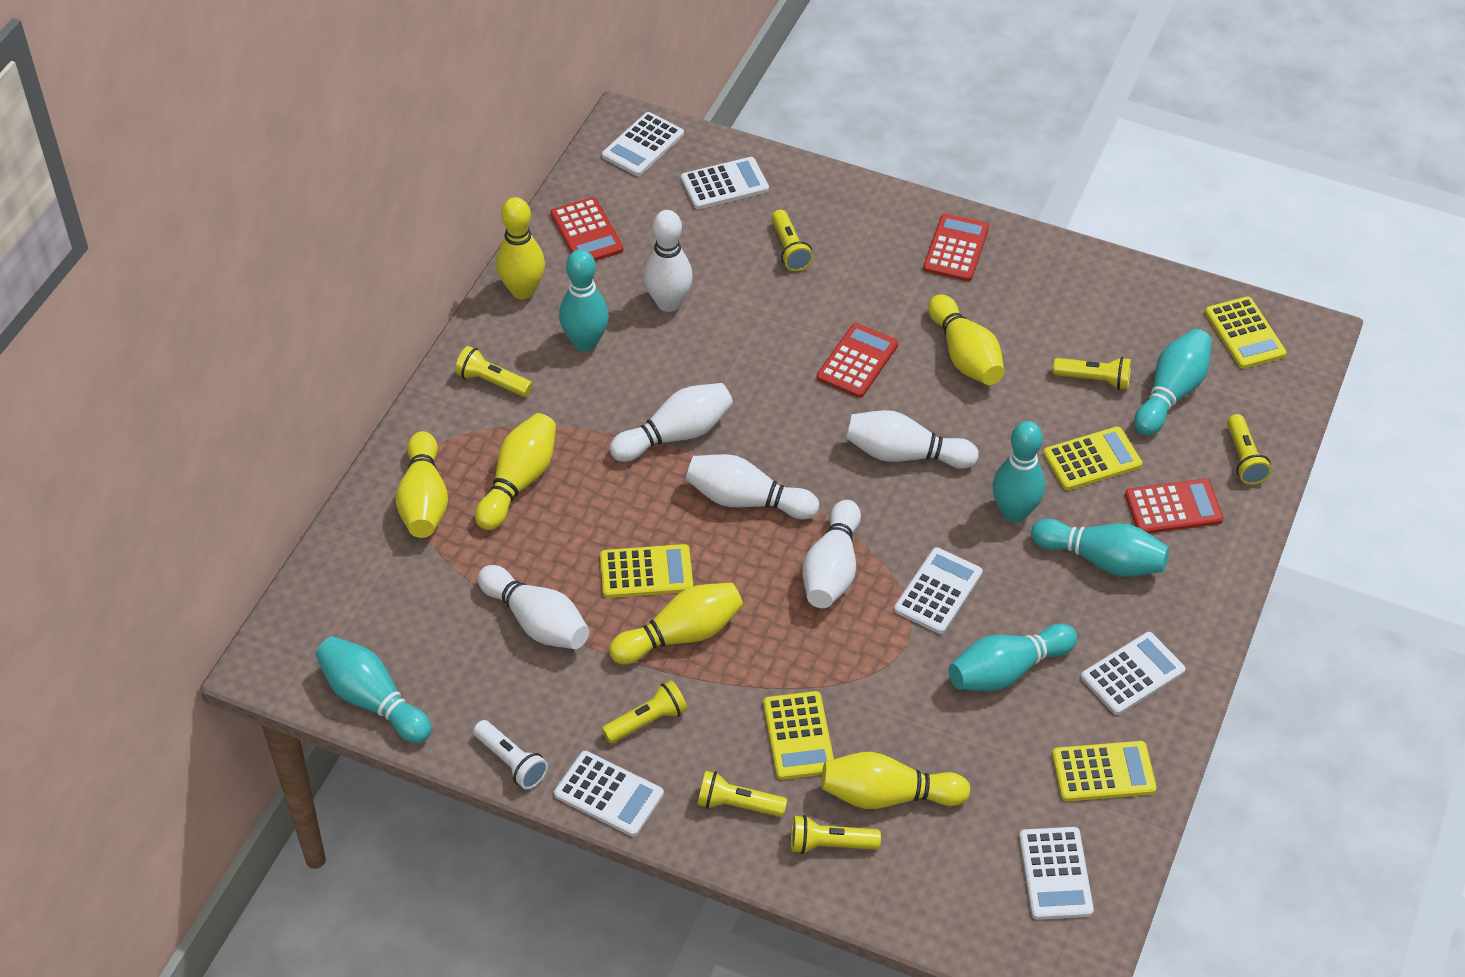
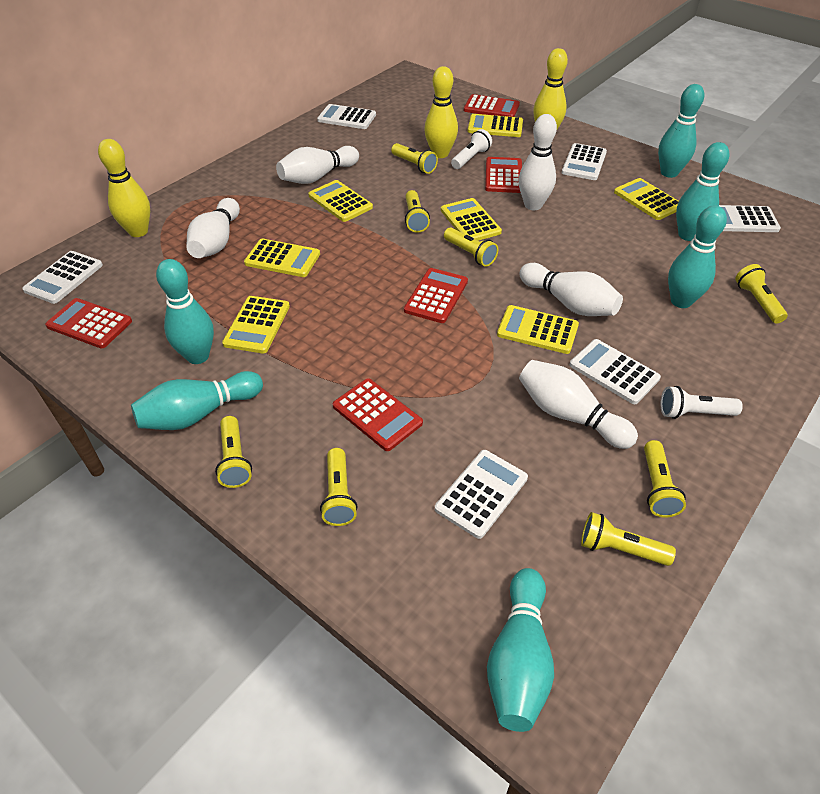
red calculator: [550,197,624,261] [817,323,898,398] [923,213,989,281] [1125,479,1224,534] = 4 -> [45,298,132,349] [333,378,423,451] [404,268,468,323] [464,94,520,117] [485,157,522,193] = 5
white bowling pin: [477,565,589,649] [610,383,733,462] [644,210,693,312] [686,454,819,519] [802,500,861,608] [846,410,979,469] = 6 -> [186,198,240,258] [276,146,359,184] [519,114,557,210] [519,263,623,316] [519,360,638,449] = 5
white flashlight: [473,720,548,789] = 1 -> [451,129,492,169] [661,386,743,419] = 2
yellow bowling pin: [395,431,448,538] [475,413,556,530] [496,197,545,299] [609,582,743,664] [821,752,970,809] [928,294,1004,385] = 6 -> [98,139,150,237] [424,66,458,158] [533,48,568,129] = 3
yellow calculator: [600,544,693,598] [763,691,834,780] [1043,427,1142,490] [1052,741,1157,801] [1205,296,1286,369] = 5 -> [222,296,290,353] [244,239,320,277] [308,180,373,222] [441,198,502,241] [468,114,523,137] [497,305,579,354] [614,178,679,220] = 7
yellow flashlight: [455,346,532,397] [602,680,688,743] [697,771,787,817] [771,210,813,271] [791,815,881,854] [1053,357,1131,390] [1227,414,1272,485] = 7 -> [215,416,252,488] [320,448,357,526] [391,143,438,174] [405,190,430,233] [444,228,498,267] [581,512,676,566] [644,440,686,518] [735,264,788,324] = 8

